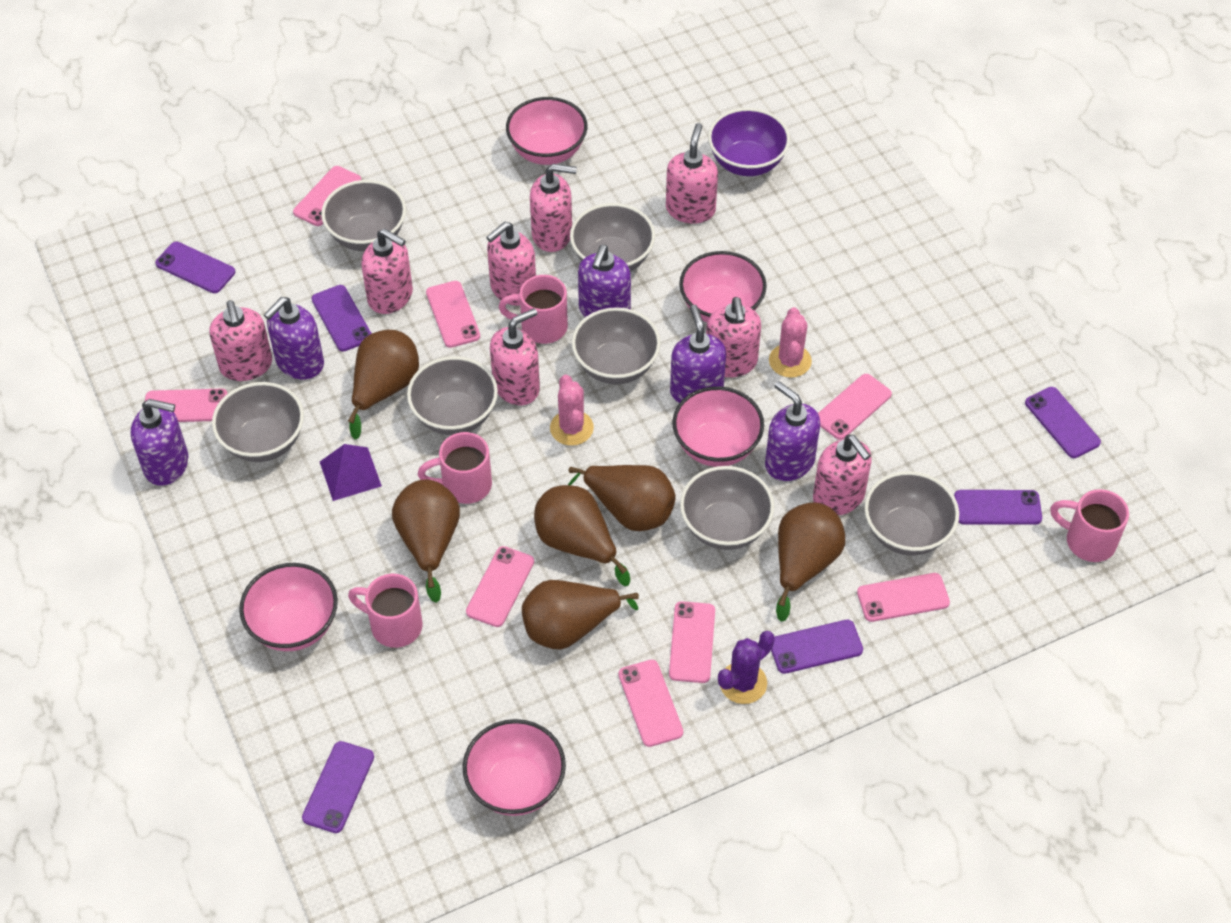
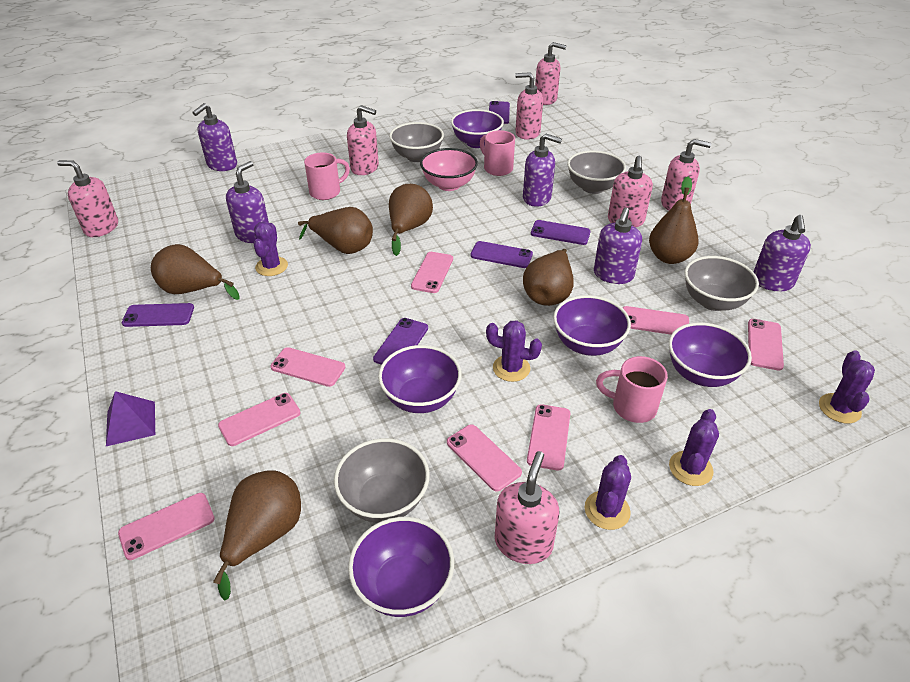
grey bowl: [212,382,304,462] [321,180,406,251] [407,356,498,435] [570,203,655,272] [572,307,661,384] [680,466,774,550] [864,471,959,556] = 7 -> [334,438,430,523] [389,122,444,162] [567,150,626,194] [684,256,759,311] = 4
pink bowl: [239,563,338,651] [463,719,566,816] [506,97,588,165] [672,386,764,467] [679,251,767,322] = 5 -> [420,148,478,191] = 1
pink cactus: [550,375,594,446] [769,307,812,378] = 2 -> none = 0
pink mug: [348,574,423,648] [418,432,492,504] [499,275,568,344] [1050,489,1129,562] = 4 -> [304,153,350,200] [480,130,515,176] [596,356,668,423] = 3
pink soap dispenser: [209,300,272,381] [361,228,413,314] [486,222,536,306] [490,308,540,405] [530,164,577,252] [666,123,718,224] [706,297,761,378] [813,435,871,515] = 8 -> [57,160,118,237] [347,105,379,175] [495,451,560,564] [515,72,543,140] [535,42,566,105] [608,156,653,227] [661,139,711,211] = 7
purple bowl: [708,108,790,176] = 1 -> [348,517,454,617] [378,345,462,413] [451,109,504,148] [553,295,631,356] [669,322,752,387] = 5
purple cactus: [718,631,775,704] = 1 -> [254,222,288,276] [486,320,542,382] [585,455,631,530] [669,409,719,486] [819,350,875,424] = 5
purple phone: [155,242,235,293] [302,741,374,833] [312,285,372,352] [771,620,863,674] [954,490,1042,525] [1025,387,1101,458] = 6 -> [122,303,194,327] [373,318,428,365] [471,241,533,268] [489,101,510,124] [531,220,591,245] = 5

